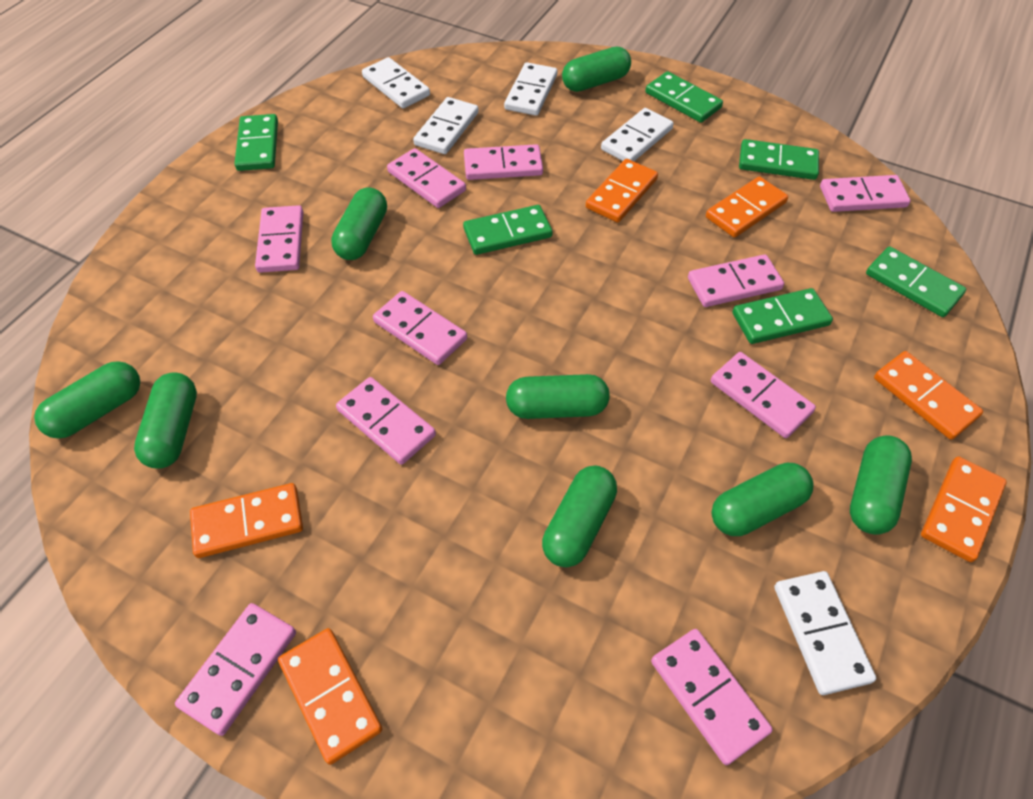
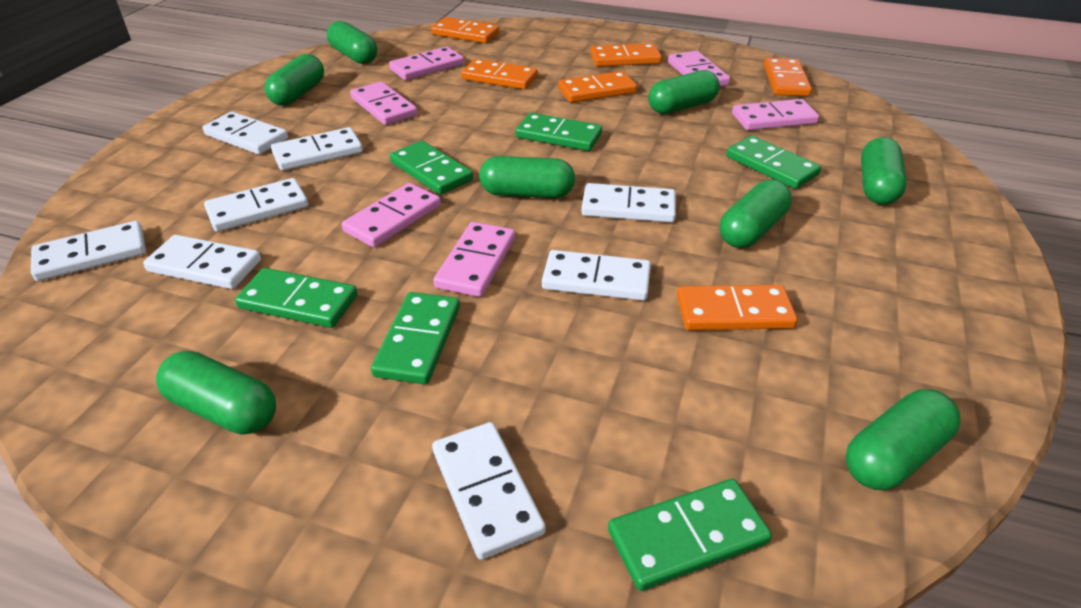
pink domino: [175,603,296,736] [255,205,303,273] [336,377,436,465] [373,291,467,365] [387,148,466,208] [464,144,543,180] [651,629,773,765] [688,254,784,307] [711,352,816,438] [820,175,911,212] = 10 -> [342,183,441,247] [350,81,417,125] [389,46,464,80] [433,222,515,297] [668,51,730,86] [732,99,819,130] = 6
white domino: [362,57,430,108] [413,97,478,154] [504,62,557,116] [601,108,674,161] [774,571,876,695] = 5 -> [31,221,146,281] [143,235,261,289] [202,112,288,155] [204,178,308,232] [271,127,363,171] [432,422,545,560] [542,250,651,301] [581,183,676,222] = 8

